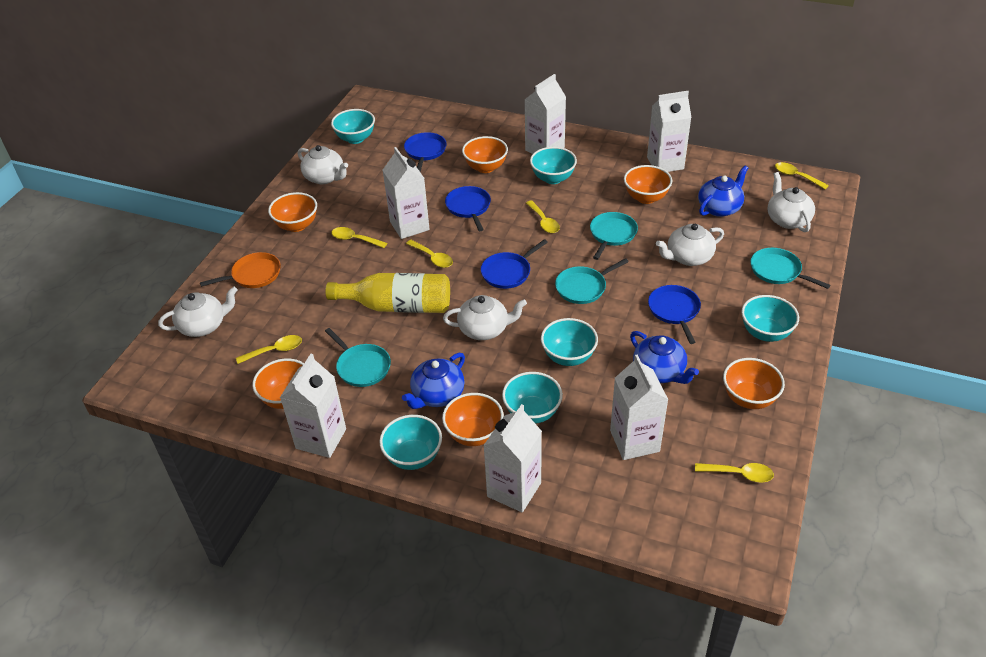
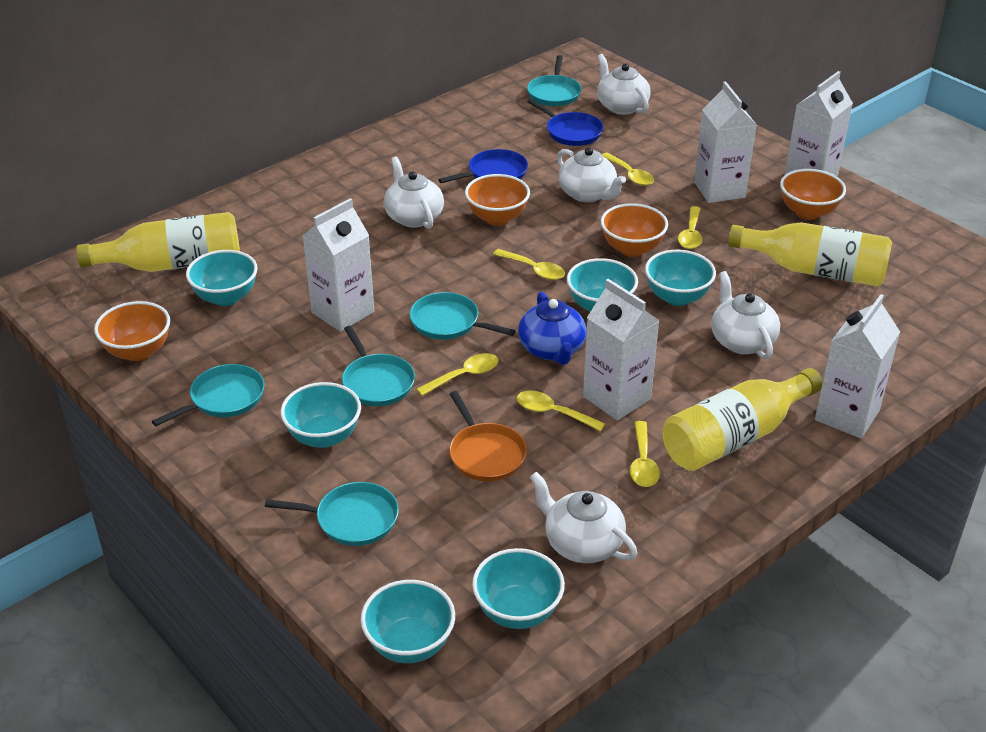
blue pan: [404,132,447,172] [445,186,491,231] [481,239,548,289] [648,285,701,344] = 4 -> [438,149,528,183] [527,99,604,146] = 2
blue teapot: [402,353,465,409] [630,331,699,384] [698,165,748,217] = 3 -> [518,291,586,365] = 1
orange bowl: [252,359,304,409] [268,192,317,232] [442,393,504,446] [462,136,508,173] [624,165,672,204] [723,358,785,409] = 6 -> [94,301,170,361] [465,174,530,225] [601,203,668,257] [780,169,846,220] = 4
turquoise pan: [325,328,391,387] [555,258,629,304] [590,212,638,260] [750,248,830,289] = 4 -> [152,364,264,426] [265,482,399,546] [342,326,415,406] [409,292,516,340] [527,55,581,106] = 5
white carton: [280,354,346,458] [383,147,430,239] [483,404,542,512] [524,74,566,154] [610,355,668,460] [647,91,692,172] = 6 -> [303,198,374,332] [583,279,660,421] [694,81,757,203] [785,71,853,176] [815,294,900,438] = 5
yellow bottle: [325,273,450,313] = 1 -> [76,212,240,272] [663,368,823,471] [728,222,892,286] = 3

